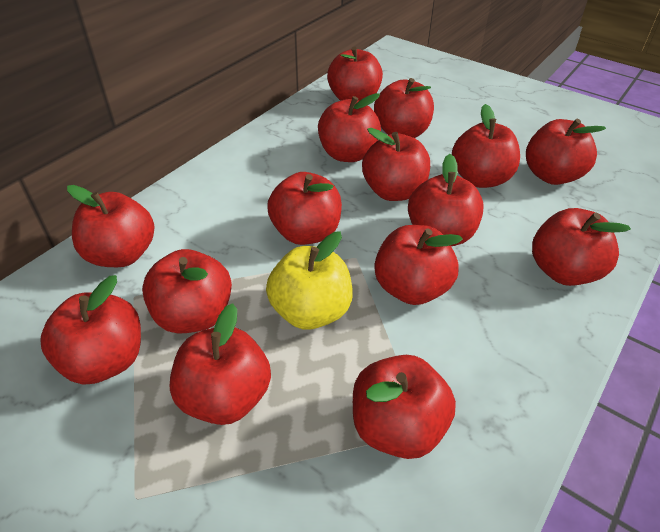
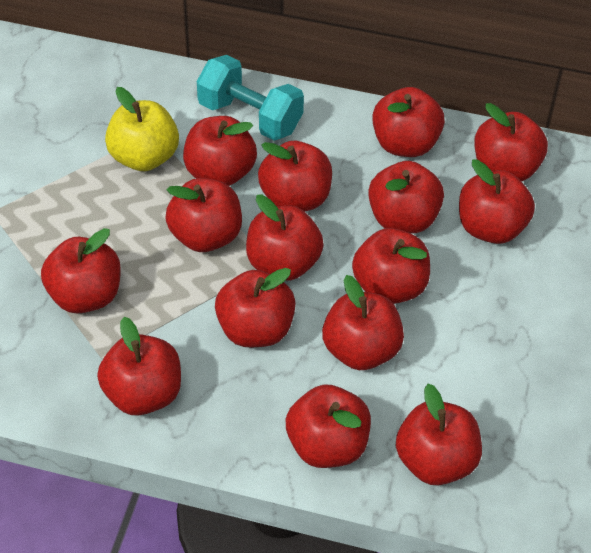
turquoise dumbbell: none = 0 -> [197,55,304,141] = 1

